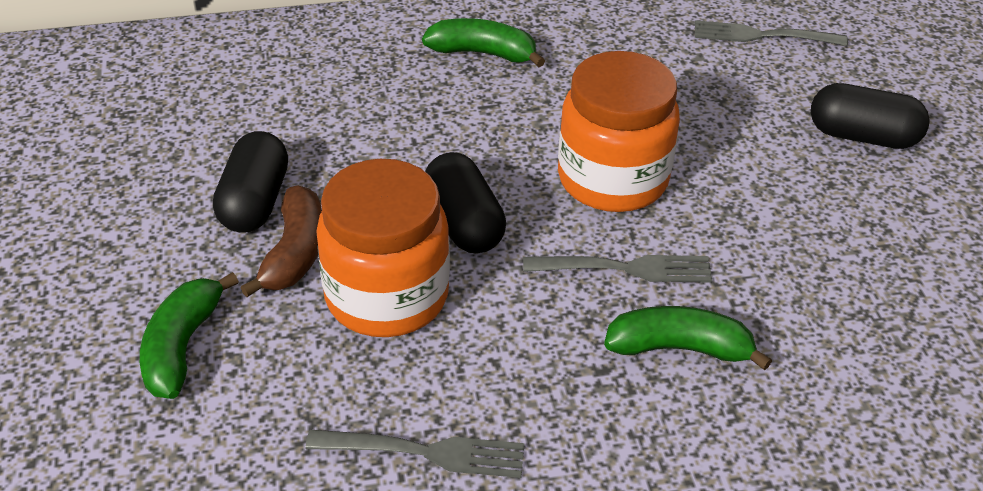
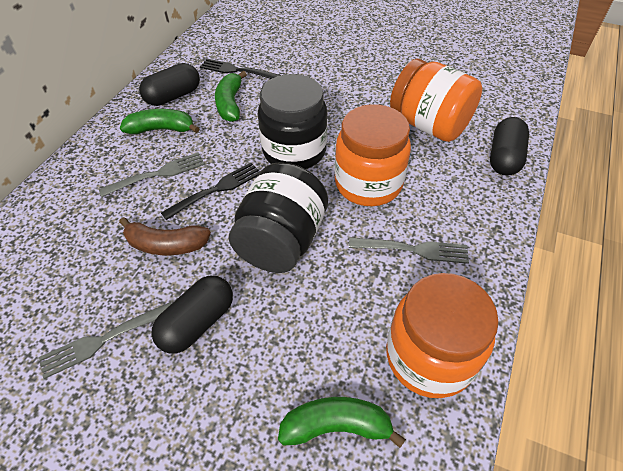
black fork: none = 0 -> [161,163,260,220] [200,59,280,79] = 2
black jar: none = 0 -> [229,162,328,273] [258,74,328,169] = 2
orange jar: [316,159,450,337] [558,51,680,212] = 2 -> [334,104,411,206] [386,273,499,398] [390,59,482,142] = 3

